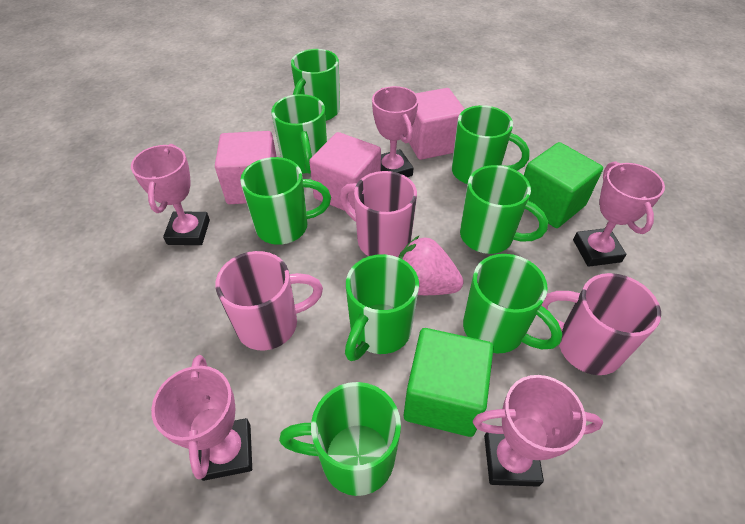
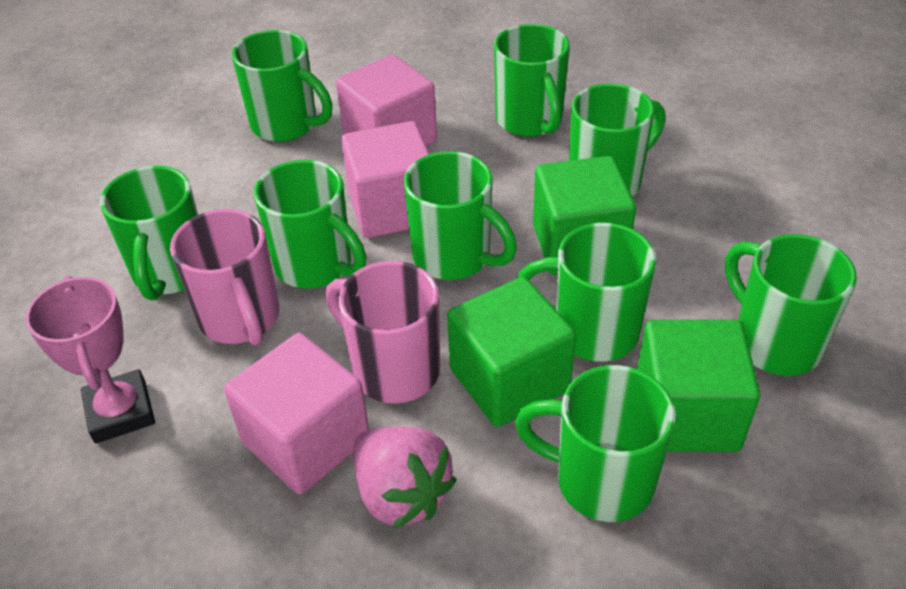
green cube: [404,328,494,437] [524,142,603,228] = 2 -> [447,277,576,427] [533,156,636,275] [637,320,760,452] = 3
green mug: [240,157,331,245] [271,94,327,174] [279,382,401,496] [291,49,340,121] [345,254,419,361] [452,105,530,184] [460,165,548,254] [463,254,562,353] = 8 -> [100,166,198,300] [232,30,333,142] [254,160,367,289] [404,151,517,280] [494,24,570,137] [515,365,676,522] [517,223,656,362] [569,83,665,197] [725,234,857,376] = 9
pink mug: [215,251,323,350] [340,171,417,257] [542,273,661,375] = 3 -> [170,209,279,346] [326,261,440,404] = 2
pink trophy: [131,144,210,245] [151,355,252,481] [372,86,419,177] [473,375,603,487] [573,161,665,267] = 5 -> [25,276,155,444] = 1

